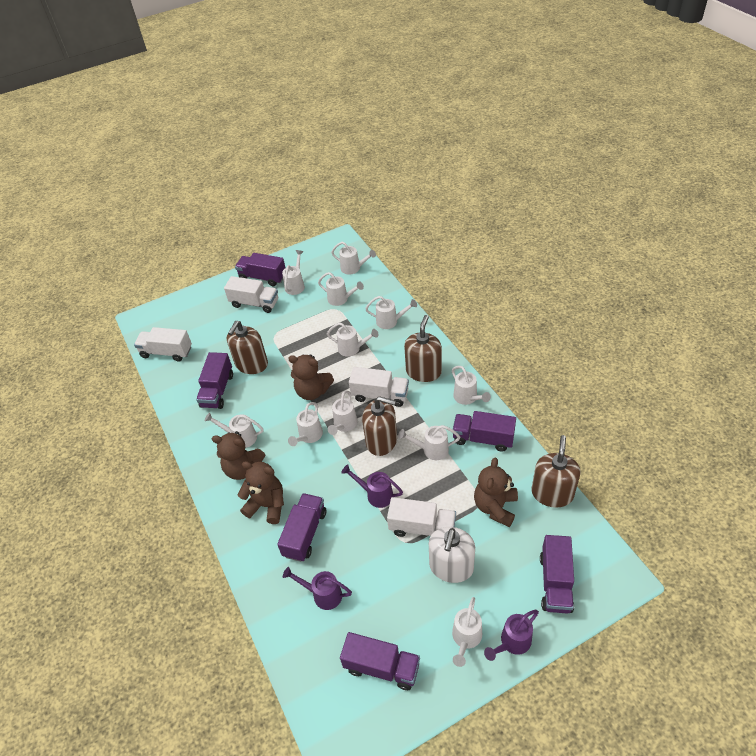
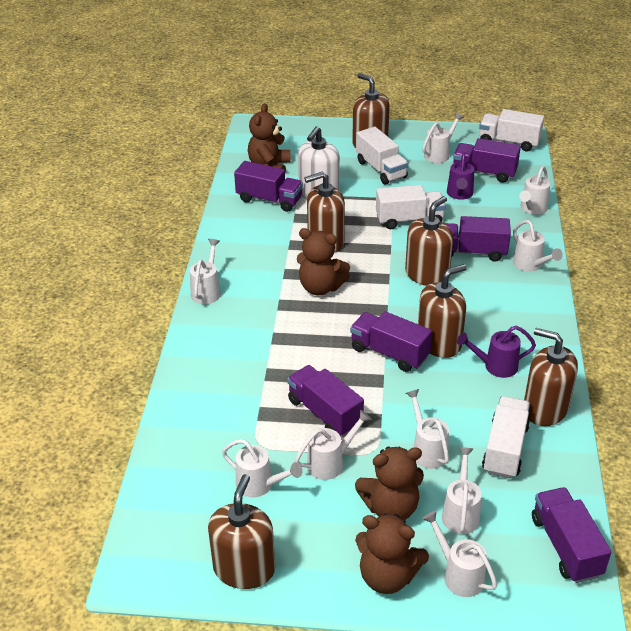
brown soap dispenser: [227,321,268,374] [362,396,397,456] [404,315,442,382] [531,435,580,508] = 4 -> [208,474,275,589] [304,171,345,252] [352,73,390,148] [405,196,453,286] [418,264,467,358] [524,328,578,426] = 6
purple watering can: [283,567,352,610] [341,465,403,508] [484,610,539,661] = 3 -> [447,151,474,200] [457,326,536,378] = 2
white watering can: [204,412,264,448] [282,250,305,295] [288,402,323,446] [318,272,364,306] [327,322,378,357] [328,391,358,435] [331,242,376,274] [365,296,417,329] [398,425,460,460] [452,366,491,405] [452,597,482,667] = 11 -> [190,239,221,304] [222,439,302,497] [295,410,372,480] [406,389,449,469] [422,510,497,597] [423,112,464,163] [442,447,482,534] [513,220,563,272] [519,166,550,215] = 9

